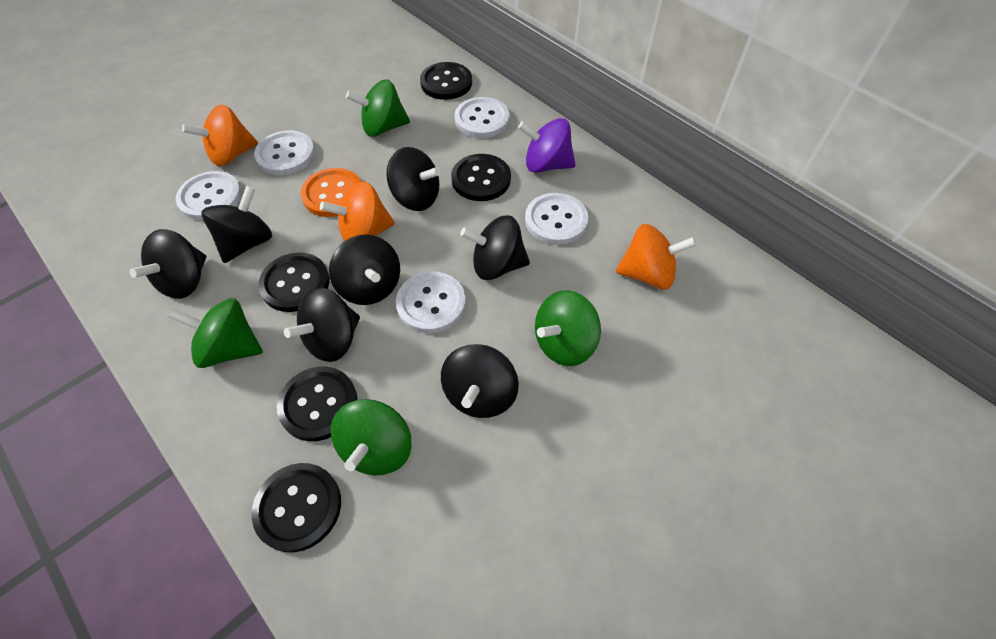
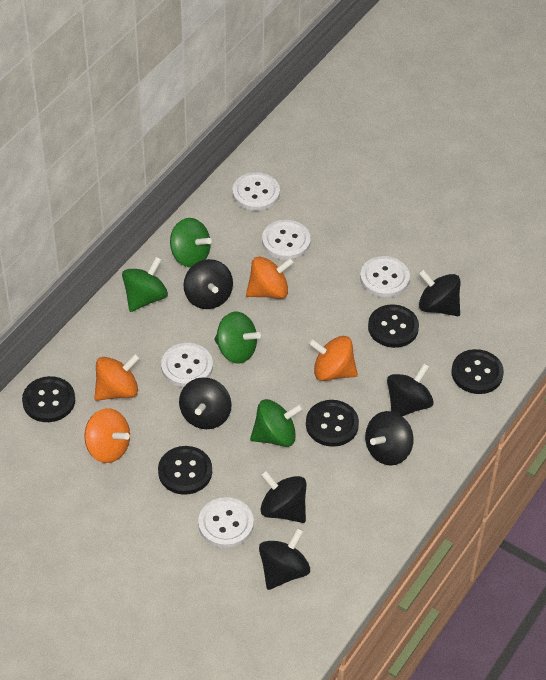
orange button: [301,168,361,217] = 1 -> none = 0
orange spinning top: [182,105,258,166] [320,182,395,241] [616,224,697,290] = 3 -> [84,408,130,463] [95,353,140,401] [246,256,294,299] [308,336,358,381] = 4
purple spinning top: [518,118,576,173] = 1 -> none = 0

